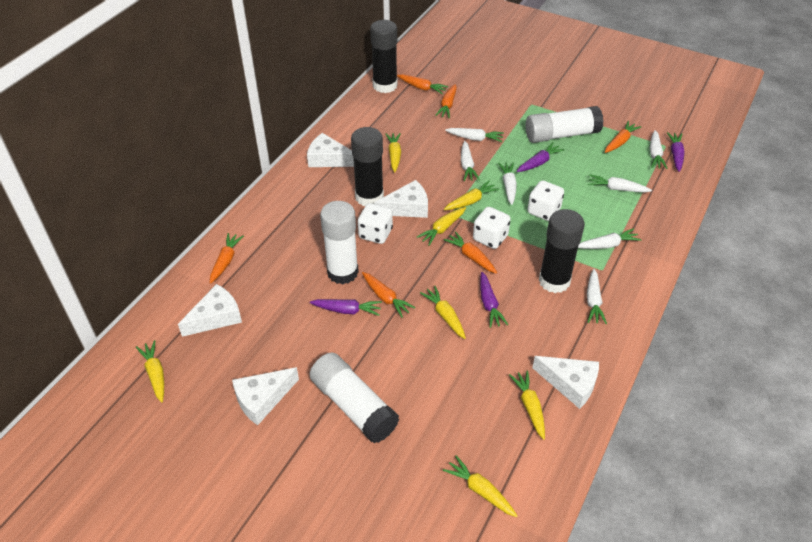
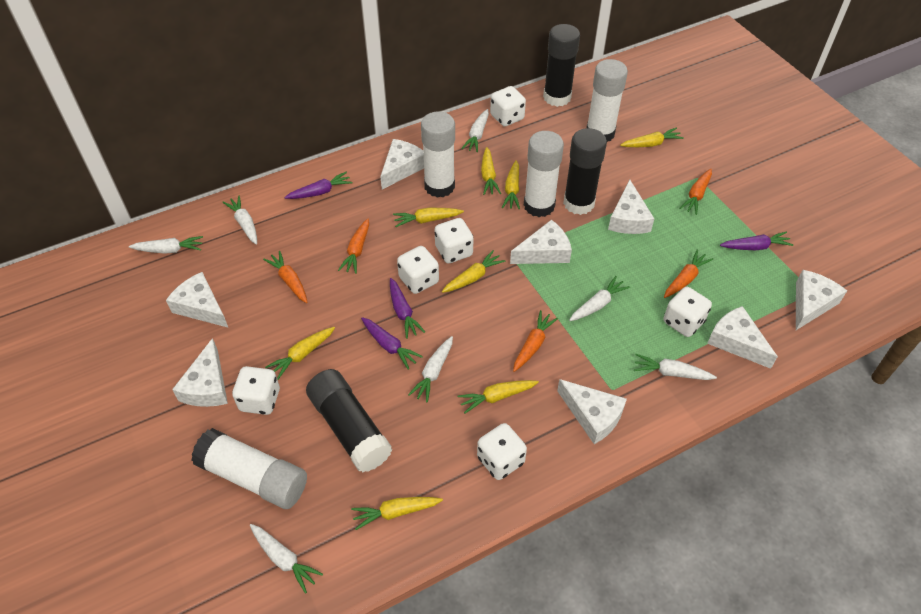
orange carrot: [210,233,244,284] [362,272,416,318] [397,74,448,94] [435,84,457,118] [443,231,497,274] [605,121,641,153] = 6 -> [263,251,307,303] [338,219,369,274] [513,310,558,372] [664,250,713,298] [679,169,712,215] = 5
white cheese: [178,284,242,337] [232,367,299,425] [307,133,354,167] [375,180,428,218] [532,356,599,409] = 5 -> [166,272,228,328] [172,338,228,407] [380,139,424,190] [510,220,572,264] [557,379,627,444] [608,180,654,234] [707,306,778,369] [796,270,847,330] = 8
white dice: [358,203,393,244] [473,207,511,249] [527,180,564,221] = 3 -> [232,366,280,415] [397,246,439,294] [435,218,473,263] [477,423,527,480] [490,86,526,127] [664,287,712,337] = 6
white glue stick: [309,353,399,443] [320,201,359,284] [526,106,604,143] = 3 -> [191,428,307,509] [421,112,455,198] [524,131,564,217] [586,59,628,142] = 4
yellow carrot: [136,340,164,403] [385,133,401,172] [417,207,466,246] [420,286,466,339] [443,455,517,517] [444,181,499,210] [509,370,545,440] = 7 -> [265,327,335,380] [351,497,443,530] [393,208,464,227] [442,250,505,293] [458,380,539,413] [481,147,501,195] [502,160,520,209] [620,128,684,147] = 8

